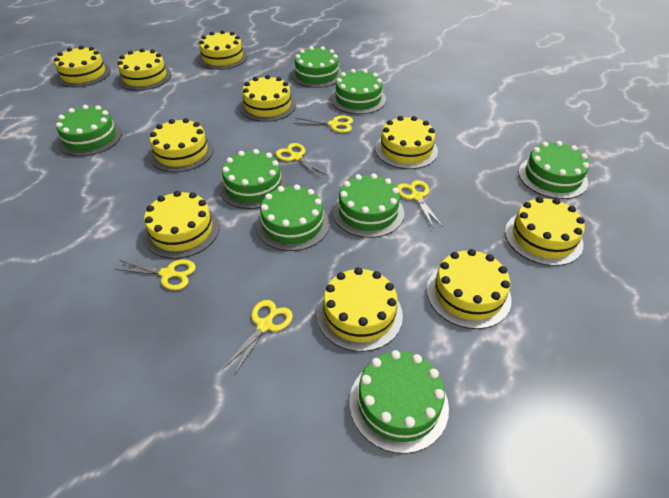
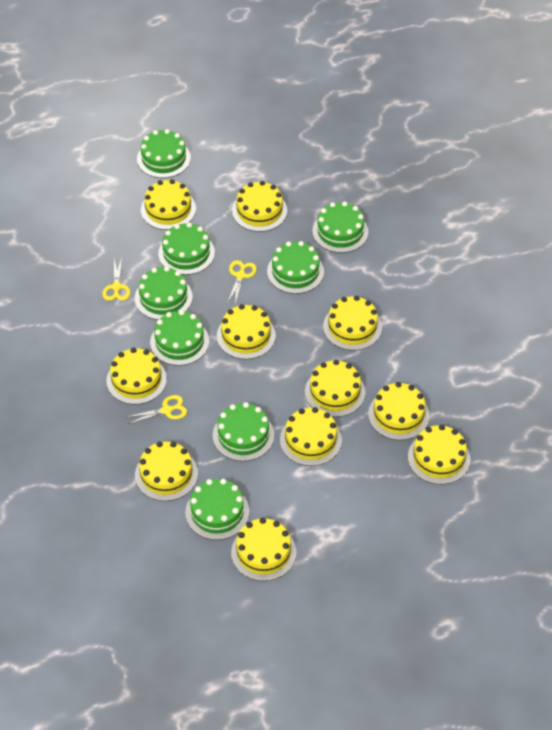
yellow cake: [54,46,111,87] [117,48,172,91] [144,191,220,259] [149,118,214,172] [198,30,248,70] [239,75,296,122] [317,267,403,352] [375,116,438,169] [427,249,512,329] [505,197,585,266] = 10 -> [106,348,167,405] [135,441,198,501] [141,179,196,230] [217,304,276,359] [231,518,296,581] [232,181,287,232] [280,407,342,466] [305,360,365,417] [323,296,382,351] [368,382,430,440] [408,425,470,484] = 11
yellow scissors: [114,260,196,290] [223,300,293,375] [276,143,328,179] [294,116,353,133] [397,180,443,229] = 5 -> [102,257,130,301] [127,395,187,425] [228,260,257,305] = 3

